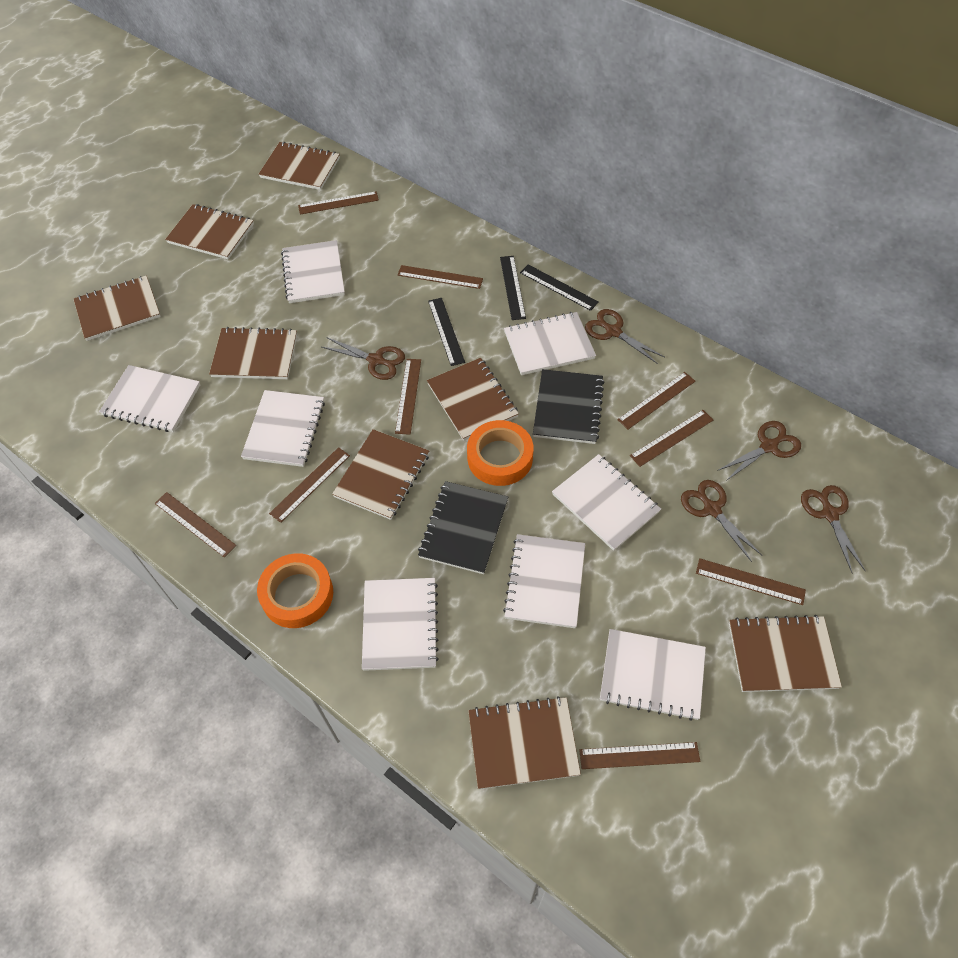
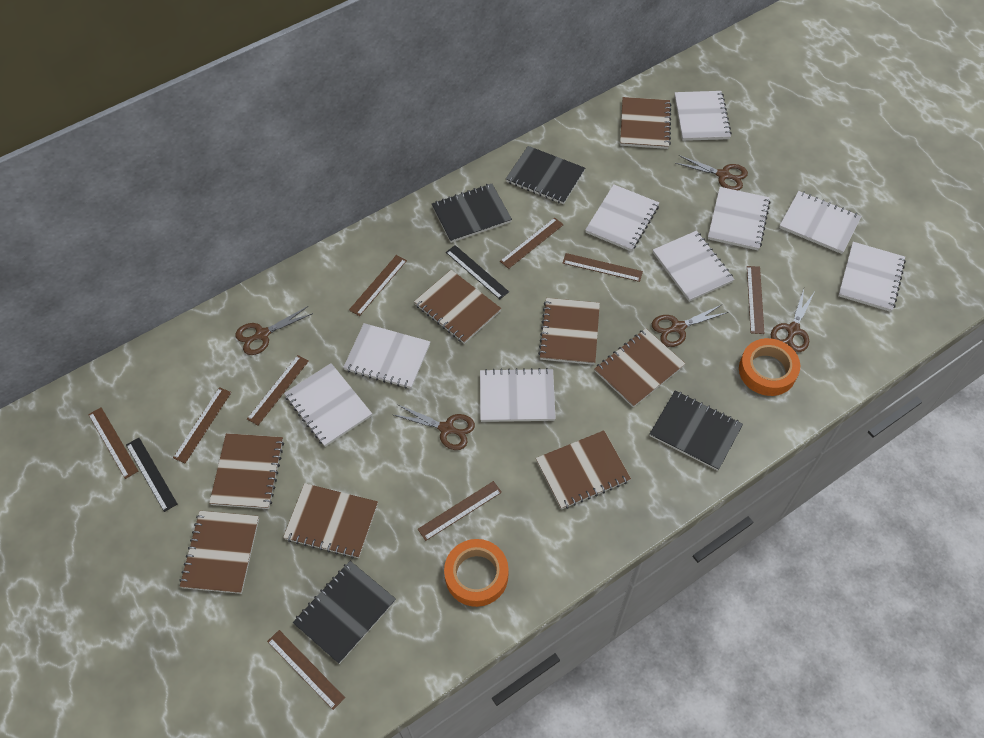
black notebook: [418,481,508,574] [533,369,605,444] = 2 -> [293,561,396,664] [432,184,512,243] [506,146,585,204] [650,391,743,471] = 4
black ruler: [428,298,465,366] [500,256,526,320] [520,264,599,311] = 3 -> [126,438,177,512] [446,245,509,299] = 2
white notebook: [99,365,200,432] [241,390,325,467] [281,240,345,303] [362,578,439,671] [503,534,585,628] [504,312,596,375] [552,454,661,551] [600,629,706,721] = 8 -> [284,363,372,447] [343,323,430,389] [480,368,556,422] [585,184,659,251] [653,231,734,302] [675,91,732,141] [708,187,770,250] [779,191,861,254] [838,242,906,312] = 9

